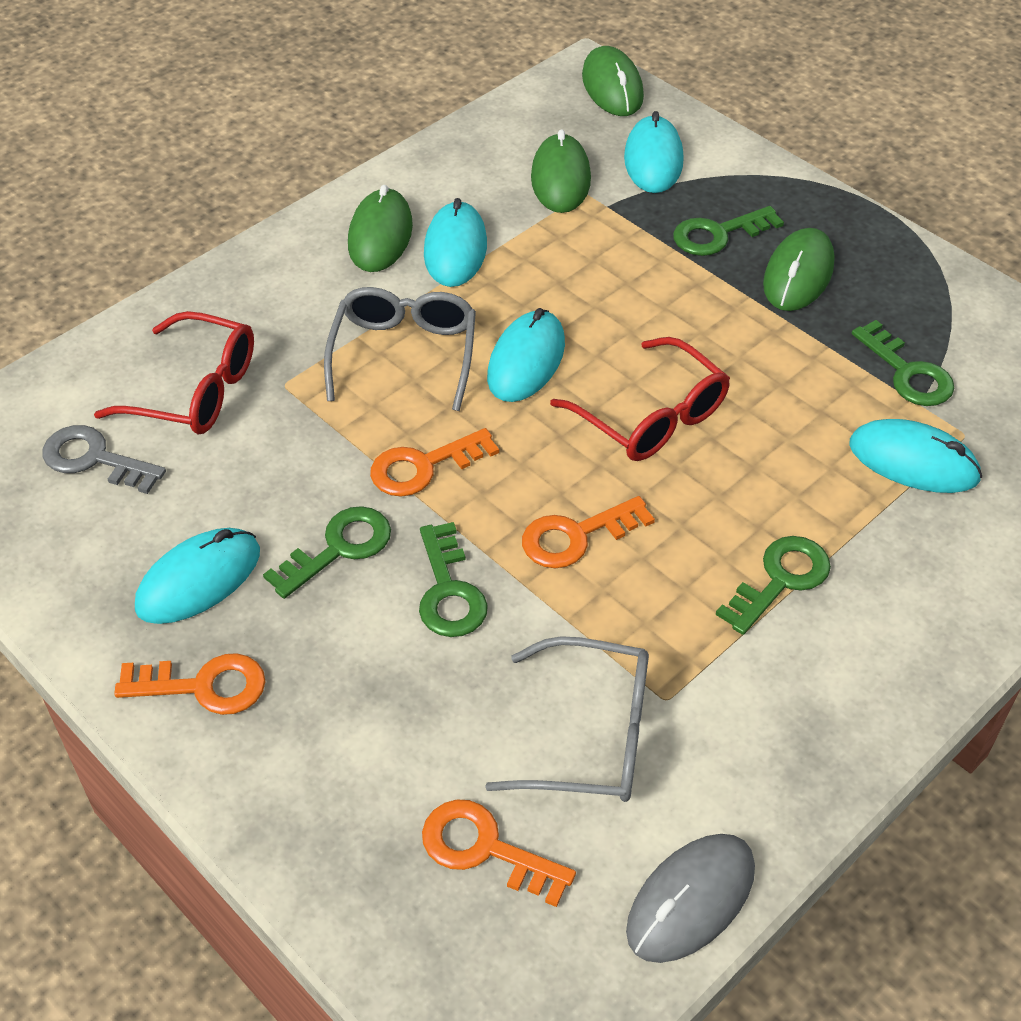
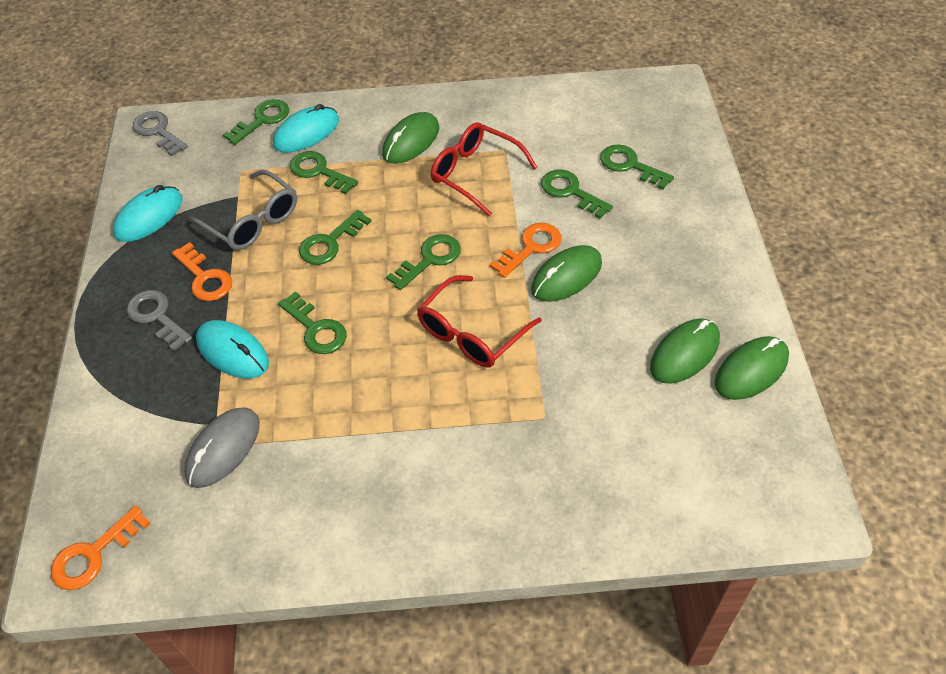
green key: [263,506,391,599] [419,522,488,637] [673,206,784,256] [716,536,831,635] [852,320,954,406] = 5 -> [223,99,289,145] [278,291,347,354] [290,151,358,194] [299,210,372,265] [386,234,461,290] [541,169,613,219] [600,144,674,190] = 7
grey glasses: [324,287,476,411] [485,636,649,802] = 2 -> [188,170,297,250] = 1
grey key: [42,425,166,494] = 1 -> [127,290,193,351] [132,111,188,156] = 2
orange key: [114,653,266,715] [370,428,499,497] [422,799,576,907] [522,496,655,568] = 4 -> [51,506,151,590] [172,242,232,301] [490,223,562,278] = 3
turquoise mouse: [135,528,260,624] [424,198,487,287] [487,308,565,402] [624,111,684,193] [849,419,982,493] = 5 -> [113,185,183,242] [196,320,269,379] [273,104,339,153] = 3

